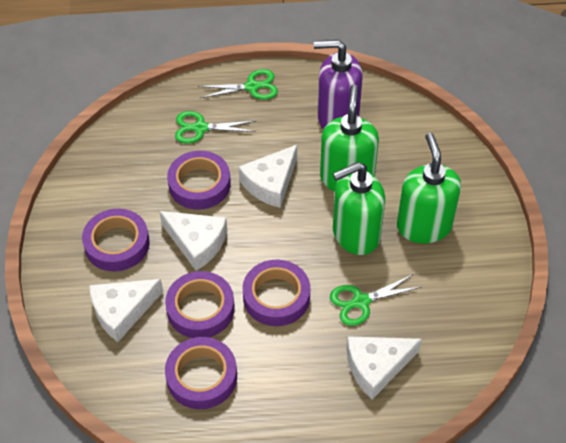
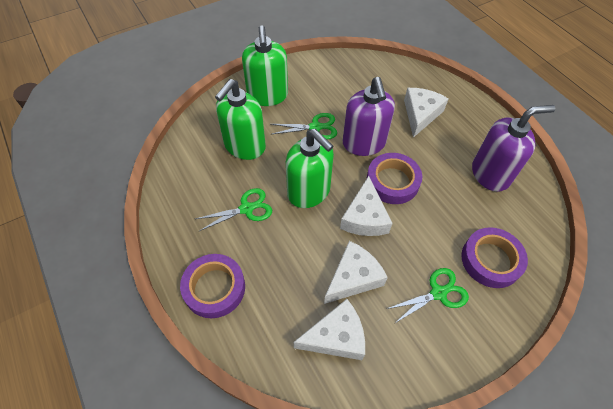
purple soap dispenser: [314,40,363,129] = 1 -> [343,77,395,156] [472,105,555,192] = 2
purple tape: [82,209,150,271] [165,271,235,338] [165,337,237,409] [167,151,231,209] [243,260,310,326] = 5 -> [180,254,245,318] [366,153,422,204] [461,227,528,288] = 3

